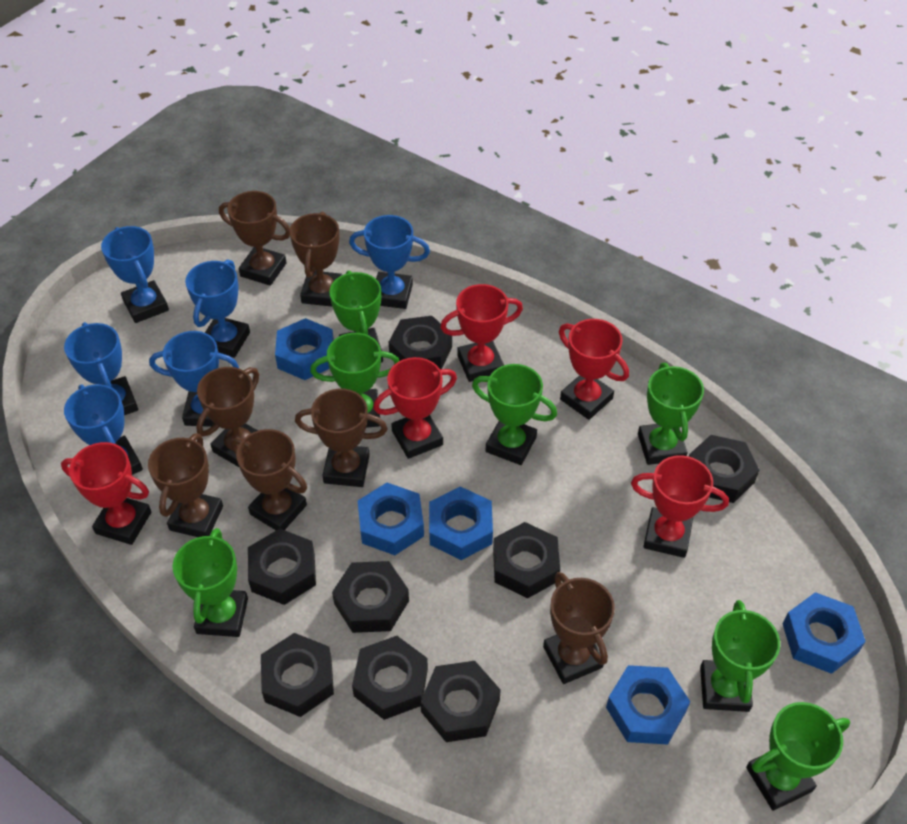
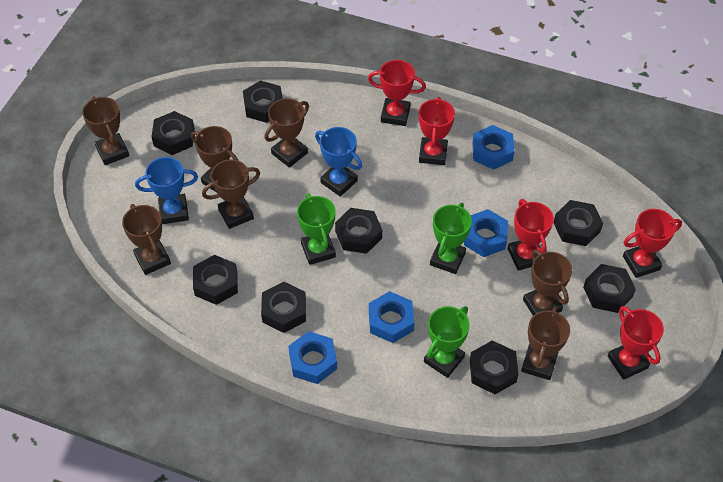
blue nut: [275,318,334,380] [358,483,424,555] [429,486,493,560] [606,665,690,745] [783,592,866,674] = 5 -> [288,331,337,384] [369,291,414,343] [464,209,508,257] [472,125,515,170] = 4
blue trophy: [64,322,138,415] [64,384,143,475] [101,226,169,323] [149,331,239,427] [185,259,250,358] [349,215,430,309] = 6 -> [135,157,198,224] [315,127,362,197] = 2
green trophy: [172,528,248,637] [310,333,399,428] [329,270,383,362] [472,364,557,465] [638,363,704,465] [700,600,780,712] [746,702,850,811] = 7 -> [297,193,336,265] [424,306,470,378] [430,203,472,274] = 3

